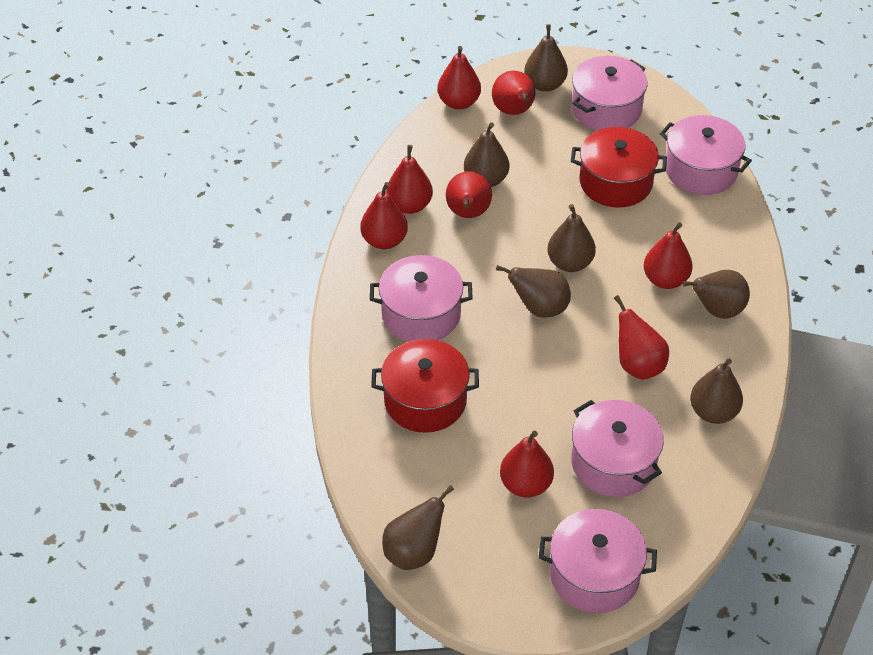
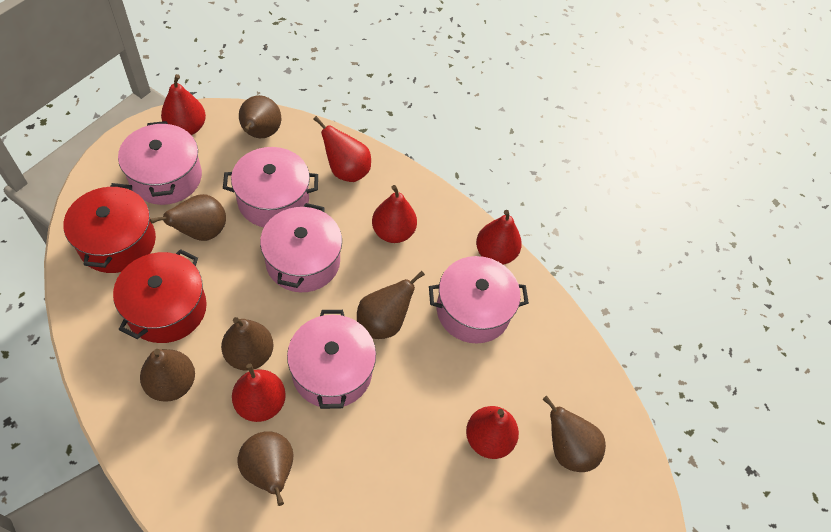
red pear: [360,182,408,250] [386,145,433,214] [437,46,481,110] [446,171,492,218] [492,71,535,115] [500,431,554,498] [614,295,669,380] [644,222,693,289] = 8 -> [161,74,206,135] [232,364,286,422] [313,116,371,182] [372,185,417,243] [466,406,519,459] [476,210,522,265] = 6

